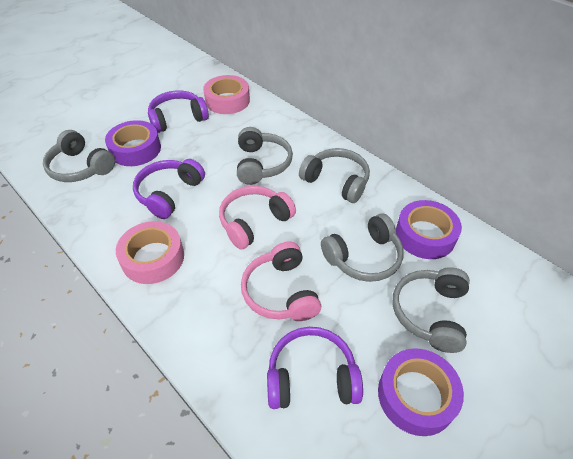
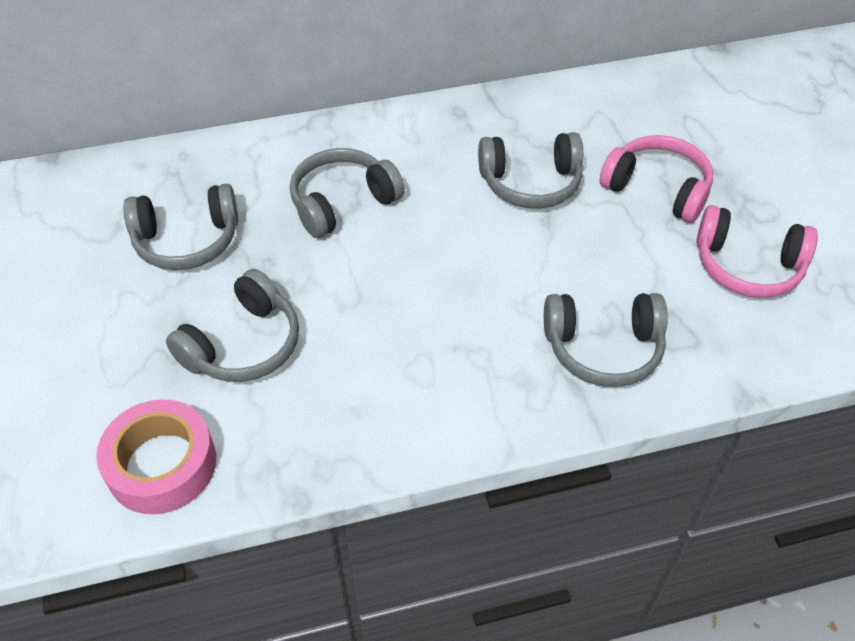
pink tape: [116,221,184,284] [203,75,250,114] = 2 -> [96,399,216,514] = 1
purple headphones: [133,159,205,219] [148,90,209,133] [267,327,363,409] = 3 -> none = 0
purple tape: [105,120,161,166] [378,348,464,436] [396,200,462,259] = 3 -> none = 0

